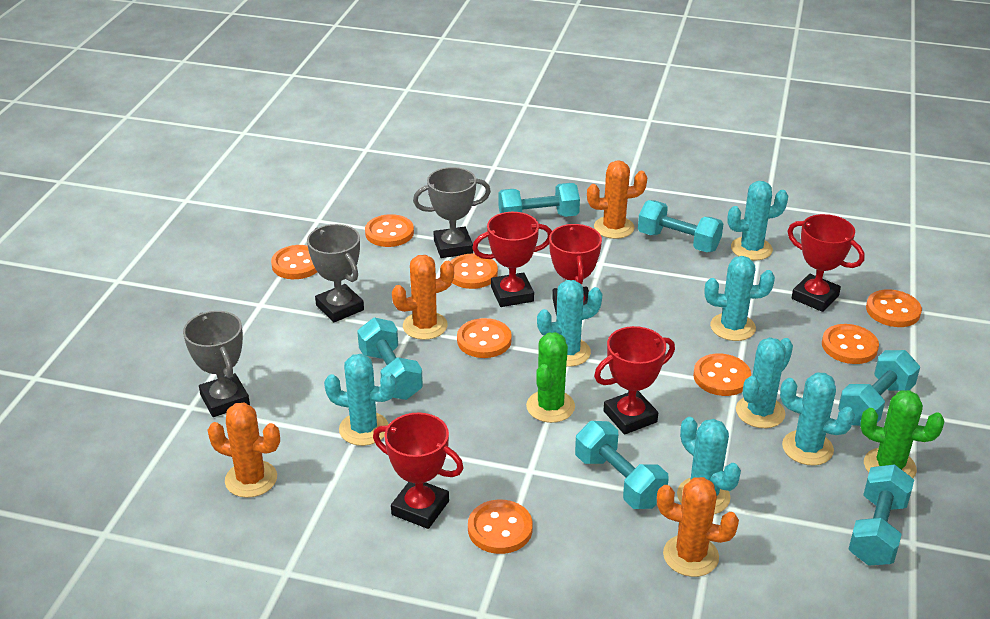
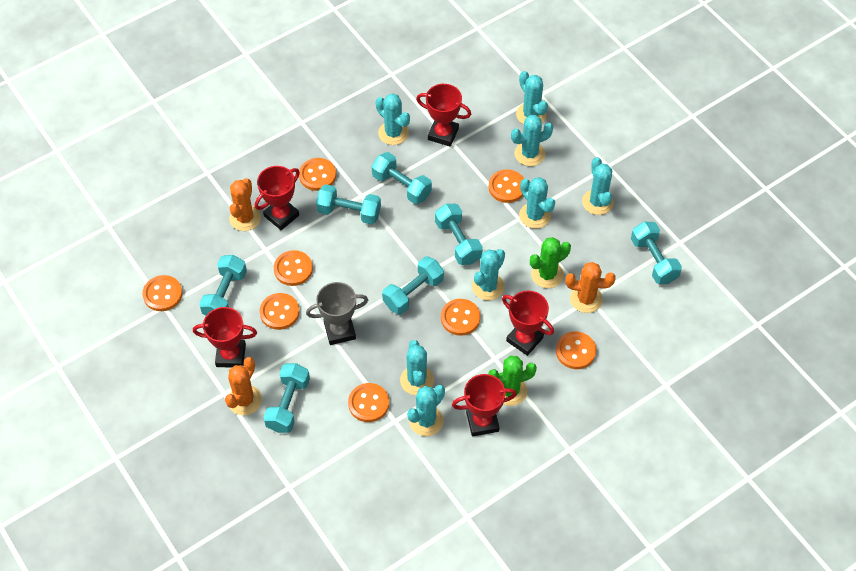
grey trophy: [183,311,250,417] [307,224,364,322] [413,167,491,258] = 3 -> [306,282,368,345] = 1
orange cactus: [208,402,280,498] [392,255,454,340] [587,160,647,239] [657,477,739,577] = 4 -> [225,357,262,415] [229,178,261,231] [565,262,616,313] = 3
turquoise cactus: [324,354,396,446] [537,280,602,367] [677,417,741,514] [705,256,775,341] [727,181,788,261] [736,337,793,428] [780,372,855,465] = 7 -> [376,93,410,145] [400,340,434,395] [407,385,445,436] [472,249,505,301] [511,115,553,166] [516,71,548,124] [519,177,555,229] [582,157,614,215] = 8
turquoise dumbbell: [357,317,423,400] [499,183,580,217] [575,421,669,509] [638,200,724,252] [838,350,920,426] [849,464,914,566] = 6 -> [199,255,247,316] [263,363,310,433] [316,184,381,225] [372,152,432,204] [382,256,444,314] [435,204,483,265] [631,222,682,284] = 7

